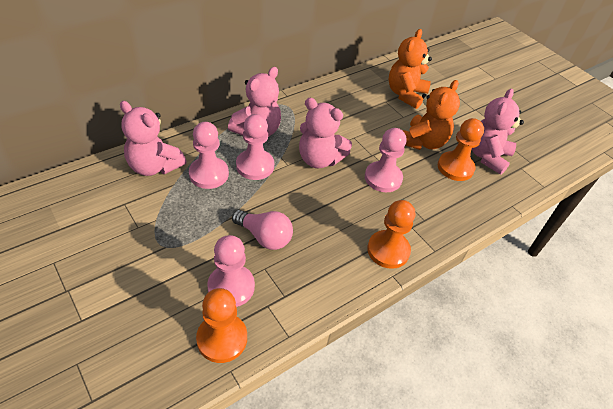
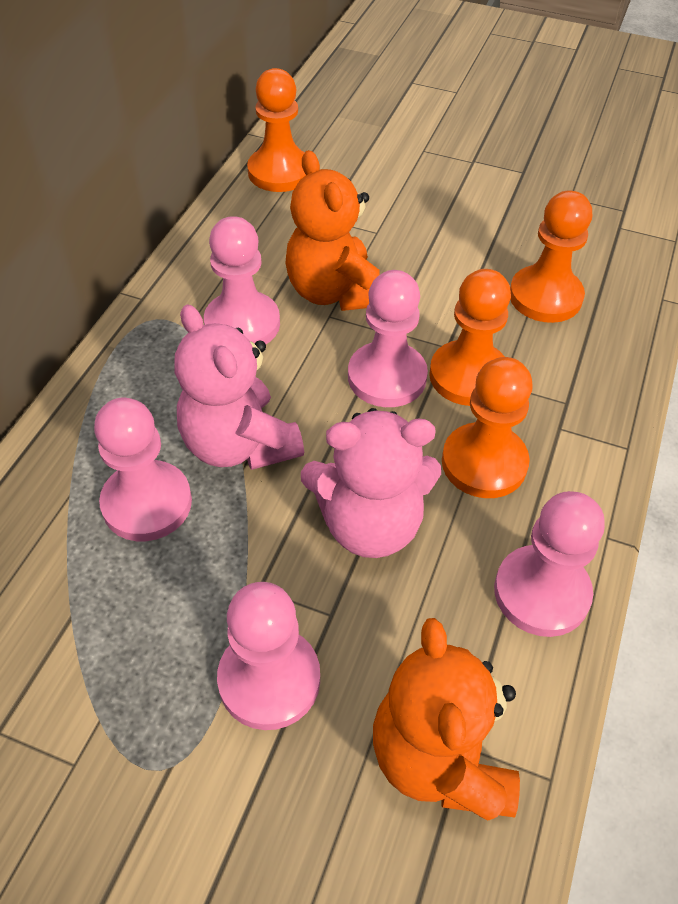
orange pawn: [196,288,247,363] [367,200,415,269] [438,118,484,181] = 3 -> [247,68,306,192] [429,269,511,406] [442,357,533,498] [510,190,592,323] = 4
pink light bulb: [232,210,293,250] = 1 -> none = 0
pink pawn: [189,122,229,189] [207,235,255,307] [236,114,274,180] [365,128,407,192] = 4 -> [94,398,192,541] [204,216,280,344] [217,582,320,730] [348,270,428,407] [494,491,605,637] = 5
pink teddy bear: [120,101,186,176] [228,67,281,137] [299,98,352,168] [472,89,524,175] = 4 -> [174,304,304,470] [301,408,441,558] = 2

